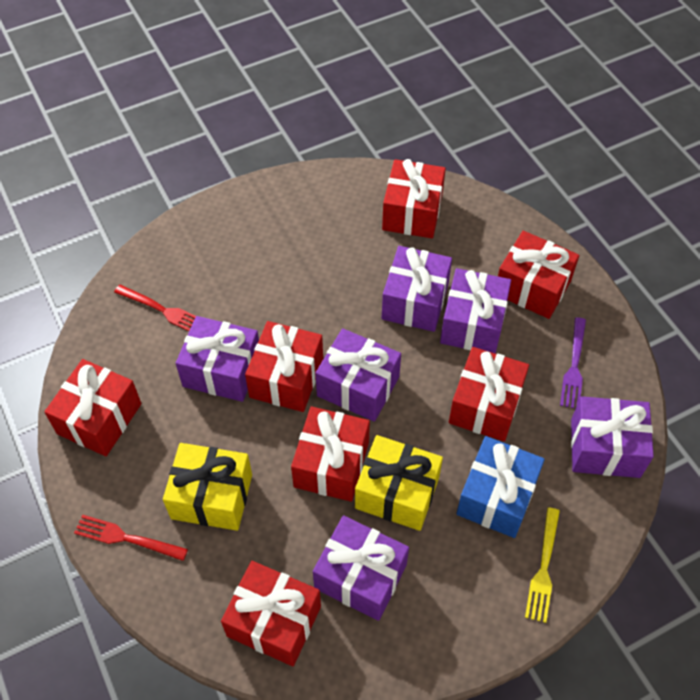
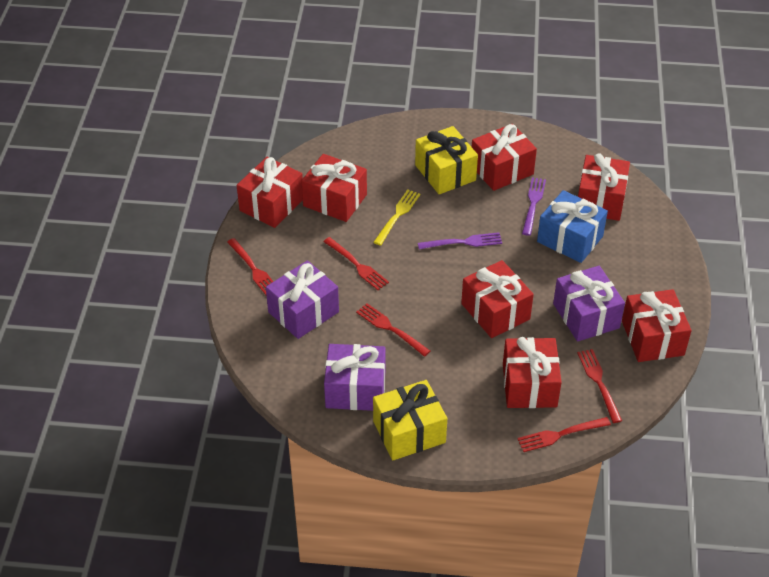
purple fork: [560,317,586,408] = 1 -> [418,232,502,249] [522,177,546,236] = 2
purple gift: [176,316,259,402] [313,515,409,621] [315,328,401,422] [382,246,452,332] [440,268,511,354] [571,396,654,478] = 6 -> [266,260,339,339] [324,344,386,411] [553,266,625,342] = 3
red fork: [74,515,188,561] [114,285,196,331] = 2 -> [227,238,274,295] [323,237,389,290] [356,303,430,357] [517,417,611,452] [577,349,622,423] = 5

